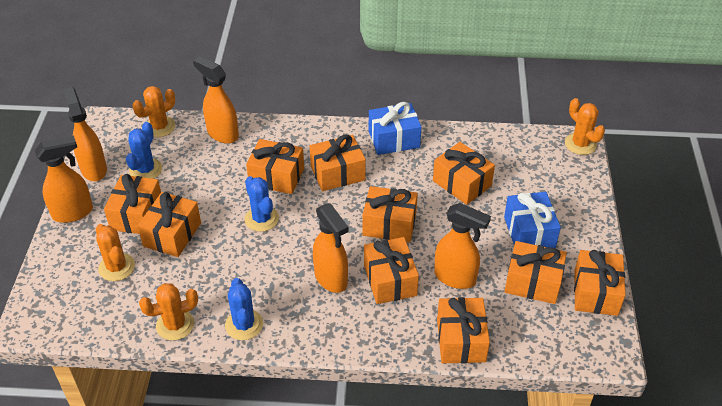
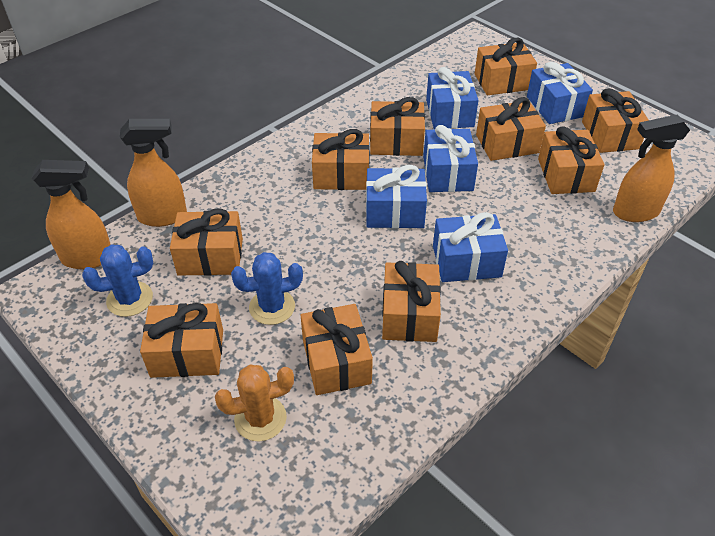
blue cactus: [126,122,162,179] [225,278,263,340] [245,176,279,232] = 3 -> [82,244,153,317] [231,252,303,325] = 2
blue gift: [369,102,421,155] [504,192,561,248] = 2 -> [366,165,427,228] [423,125,478,192] [426,67,478,129] [433,212,508,282] [527,62,593,124] = 5
orange cactus: [96,224,135,281] [133,86,175,137] [139,283,198,340] [565,98,605,155] = 4 -> [215,365,294,441] = 1
orange spray bottle: [35,135,93,223] [63,87,107,181] [193,56,239,144] [313,203,348,293] [434,203,491,289] = 5 -> [31,160,111,269] [120,119,187,227] [613,114,690,222] = 3

